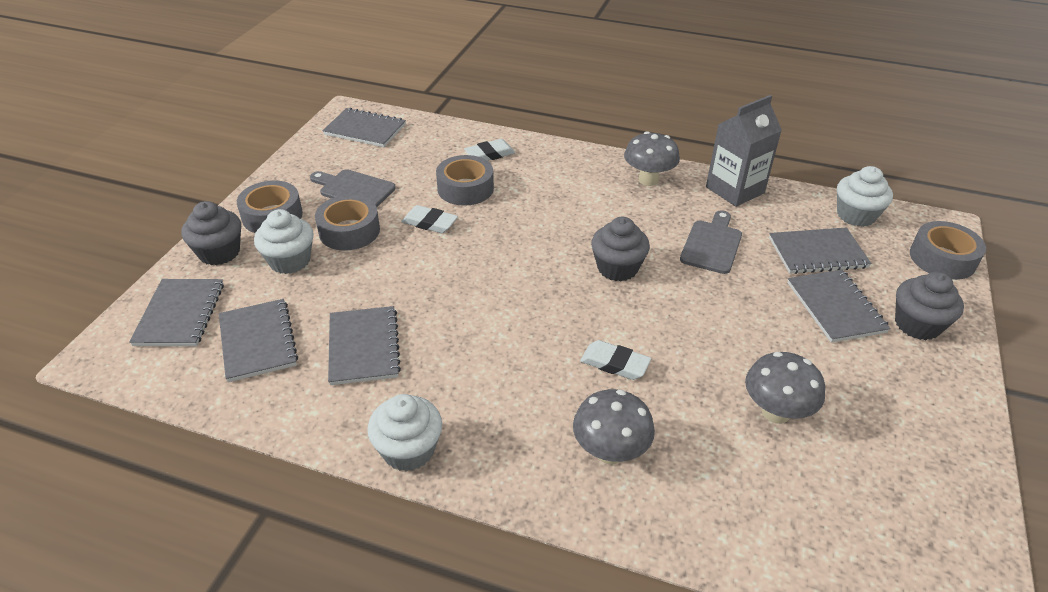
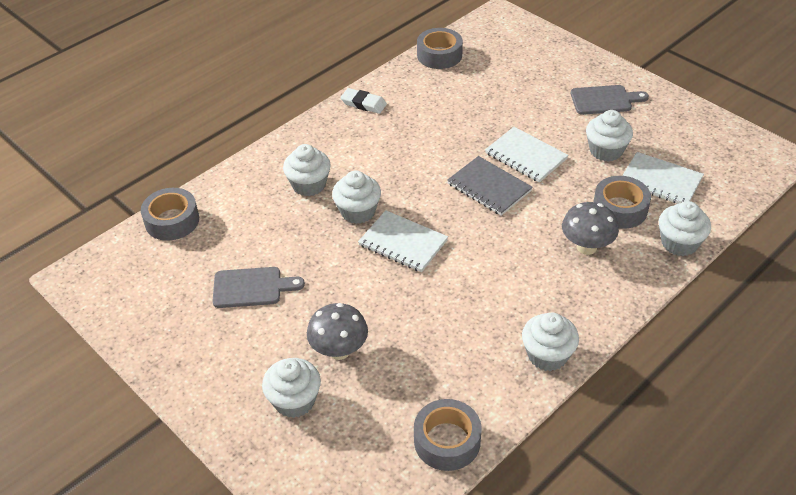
grey carton: [706,95,782,207] = 1 -> none = 0
grey cupcake: [182,201,241,265] [591,217,650,281] [895,272,964,340] = 3 -> none = 0
grey mushroom: [573,389,655,465] [624,131,680,186] [745,352,825,424] = 3 -> [307,303,368,360] [562,202,619,255] = 2
grey notebook: [129,279,224,346] [219,299,298,382] [322,108,406,147] [328,306,401,385] [769,228,871,274] [787,269,891,343] = 6 -> [447,156,533,216] = 1
white cupcake: [254,209,314,274] [367,394,442,471] [837,166,893,227] = 3 -> [262,358,321,418] [283,144,331,196] [332,170,381,224] [522,313,579,371] [586,110,633,162] [659,201,711,256] = 6
white eraser: [401,205,458,233] [464,139,515,161] [580,340,651,380] = 3 -> [340,88,387,114] = 1
white notebook: none = 0 -> [358,210,448,272] [485,127,568,183] [622,152,704,204] = 3

